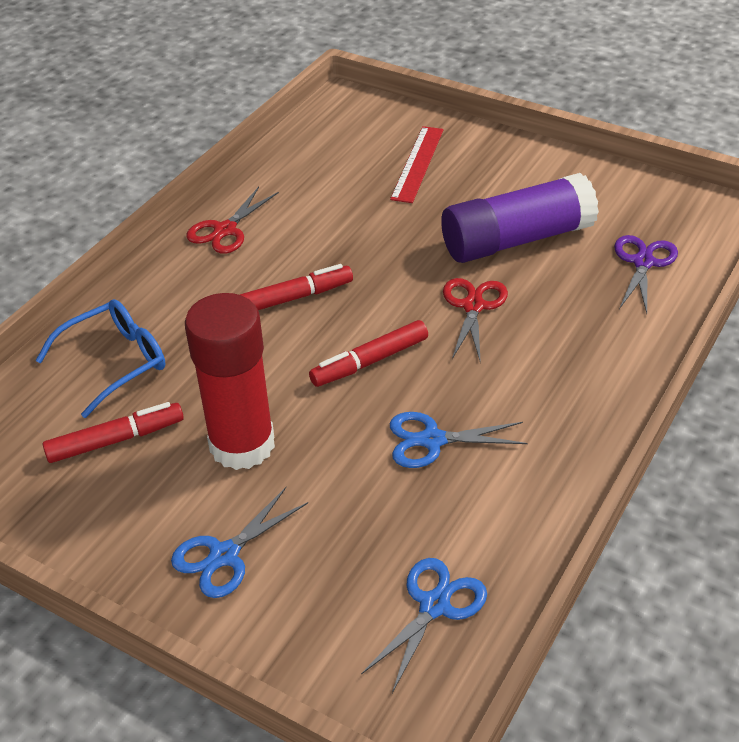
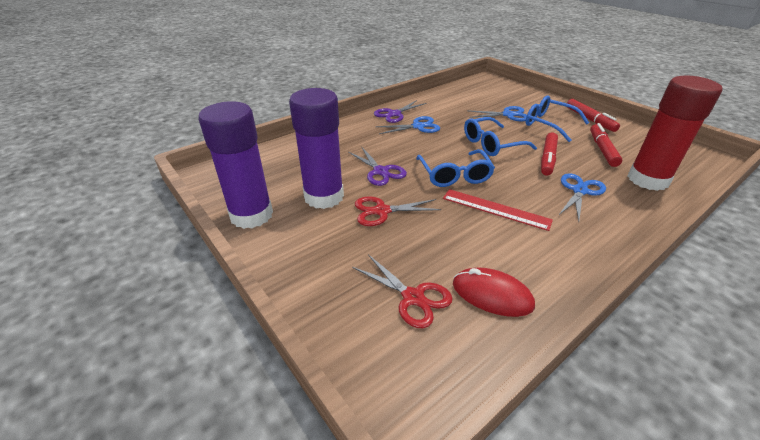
blue glasses: [35,299,165,418] = 1 -> [416,149,495,187] [464,117,537,156] [526,95,589,142] = 3
purple glue stick: [441,173,599,263] = 1 -> [198,102,273,229] [289,88,344,209] = 2
purple scissors: [614,235,678,313] = 1 -> [349,147,407,186] [374,100,426,123] = 2
red mouse: none = 0 -> [453,268,535,317] = 1

